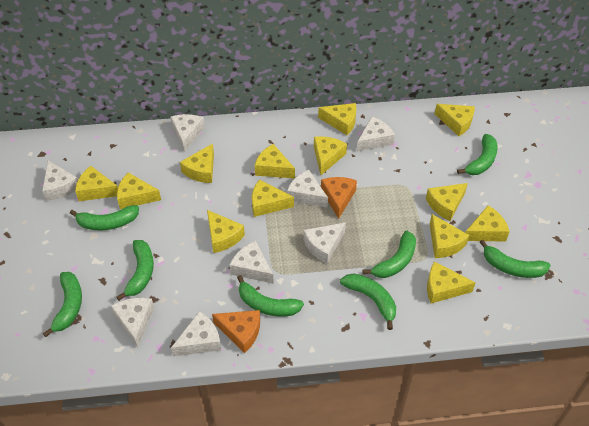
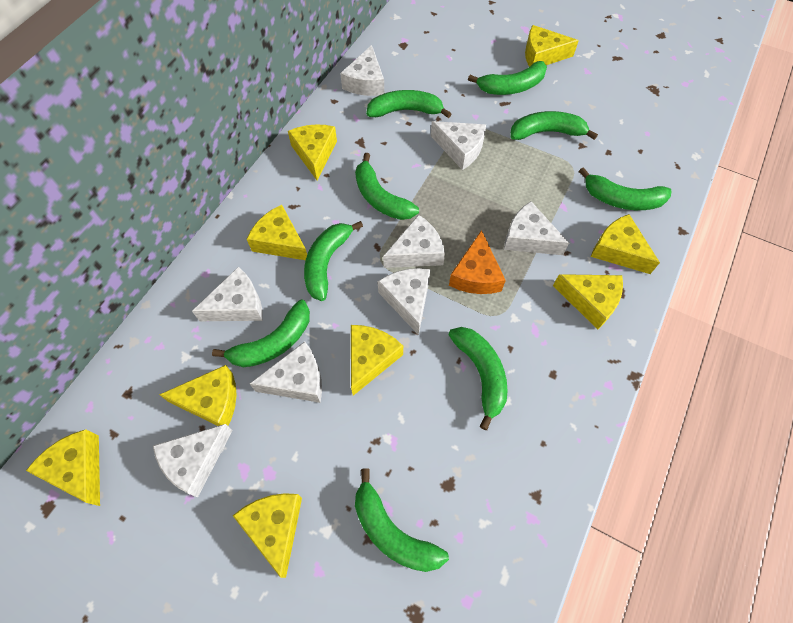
green banana: [43,272,82,337] [70,205,139,230] [116,240,154,301] [237,275,304,317] [340,273,396,330] [363,231,416,278] [457,134,498,175] [480,240,551,278] = 8 -> [212,300,310,367] [304,221,363,301] [355,153,419,220] [355,468,449,572] [366,90,451,118] [448,327,508,430] [468,61,547,95] [510,111,598,140] [579,167,672,210] = 9
orange cheese: [212,310,260,353] [321,177,357,219] = 2 -> [449,230,506,294] = 1
yellow cheese: [75,166,118,201] [117,173,161,209] [180,144,214,183] [207,210,245,253] [252,180,294,217] [255,144,295,178] [314,136,347,175] [318,103,356,135] [426,183,468,221] [427,261,476,303] [430,214,469,258] [435,104,475,136] [465,205,510,242] = 13 -> [26,429,100,506] [159,365,237,426] [233,493,302,578] [247,205,307,260] [288,124,337,180] [351,325,403,396] [525,25,579,67] [553,274,623,330] [591,214,660,274] = 9

